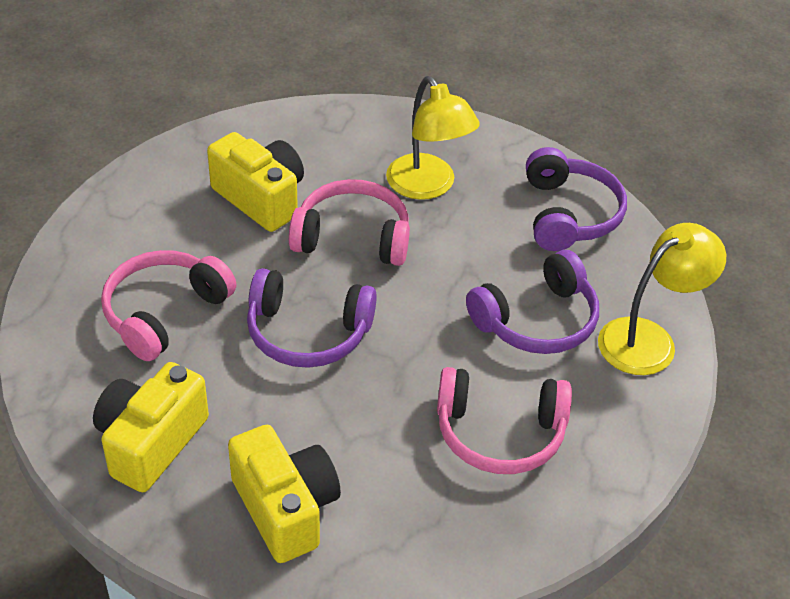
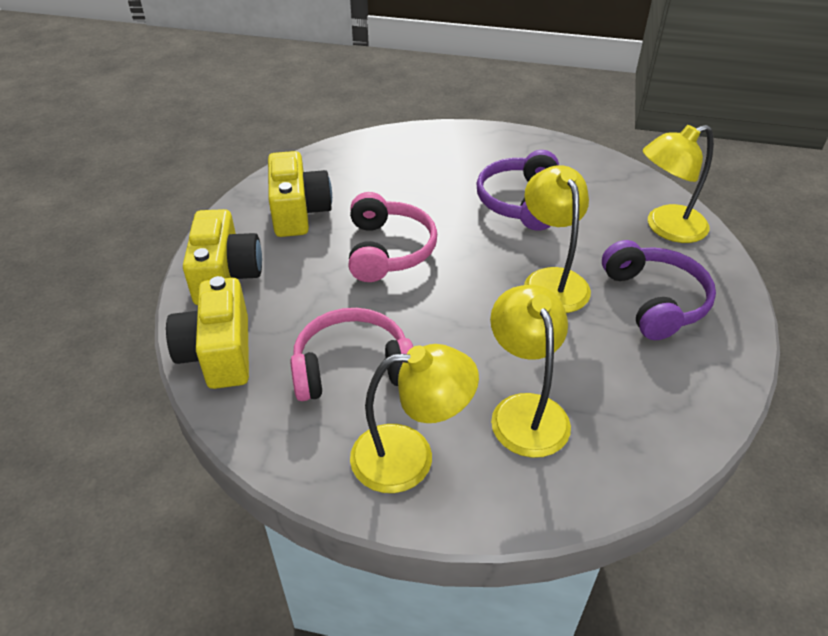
pink headphones: [101,250,236,361] [289,179,410,266] [437,367,572,474] = 3 -> [290,308,413,401] [349,192,437,282] = 2
purple headphones: [247,268,377,368] [466,250,599,354] [526,147,627,251] = 3 -> [477,150,559,231] [602,240,716,340] = 2
yellow lamp: [386,76,480,200] [598,223,726,375] = 2 -> [350,344,479,493] [490,285,571,458] [524,165,591,313] [643,125,714,243] = 4

